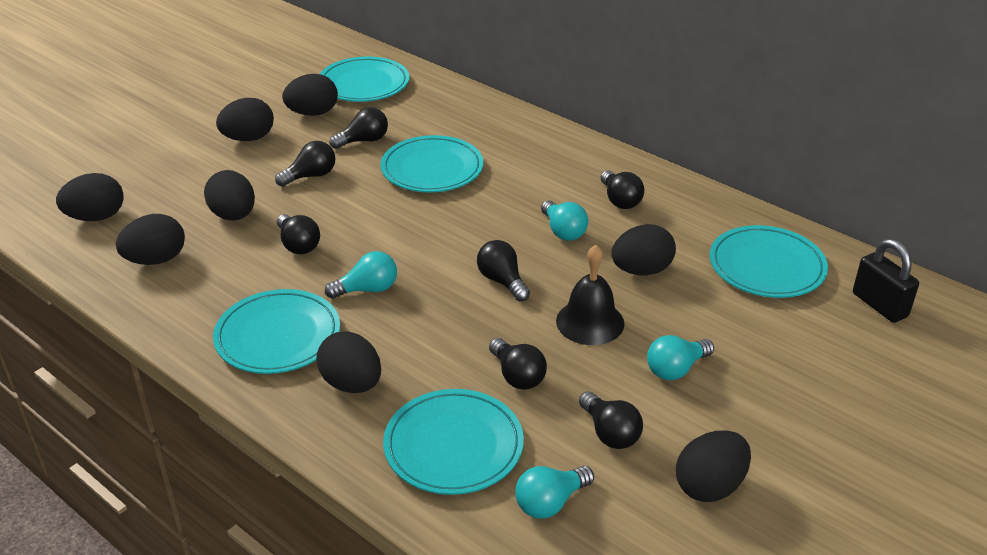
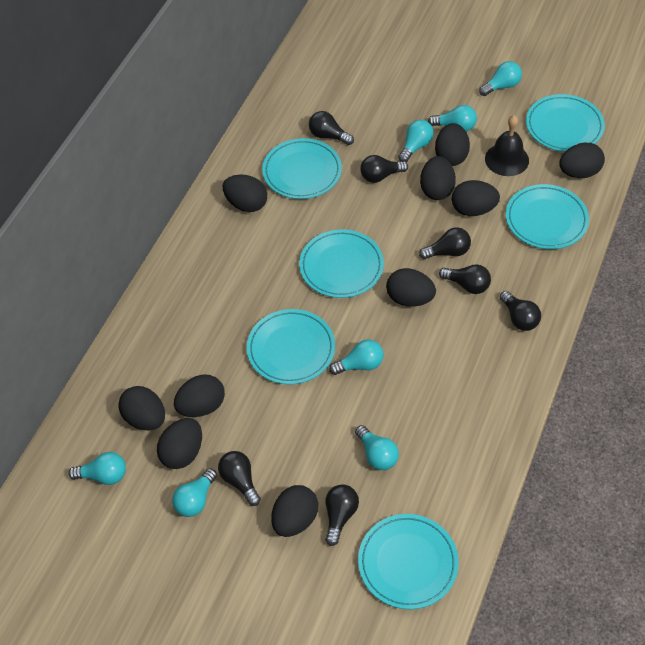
black egg: [56,173,124,221] [116,214,185,265] [204,170,255,221] [216,98,274,141] [282,74,338,116] [316,331,381,393] [611,224,676,276] [676,431,751,502] = 8 -> [118,386,165,430] [157,418,202,469] [174,374,225,417] [223,175,267,212] [271,485,318,537] [386,268,436,307] [420,156,456,200] [435,123,470,166] [452,180,500,216] [559,143,605,178] = 10
black padlock: [853,239,919,323] = 1 -> none = 0
turquoise light bulb: [325,251,397,299] [515,466,594,519] [541,200,588,241] [647,335,714,380] = 4 -> [68,452,126,485] [172,468,217,517] [329,339,383,375] [355,425,399,470] [398,120,434,162] [428,105,477,132] [479,61,522,96] = 7
turquoise plate: [213,289,340,374] [320,57,409,102] [381,135,483,192] [383,389,524,495] [710,225,828,298] = 5 -> [247,309,335,385] [262,138,342,199] [299,229,384,298] [358,514,459,609] [506,184,589,249] [526,94,605,152] = 6

